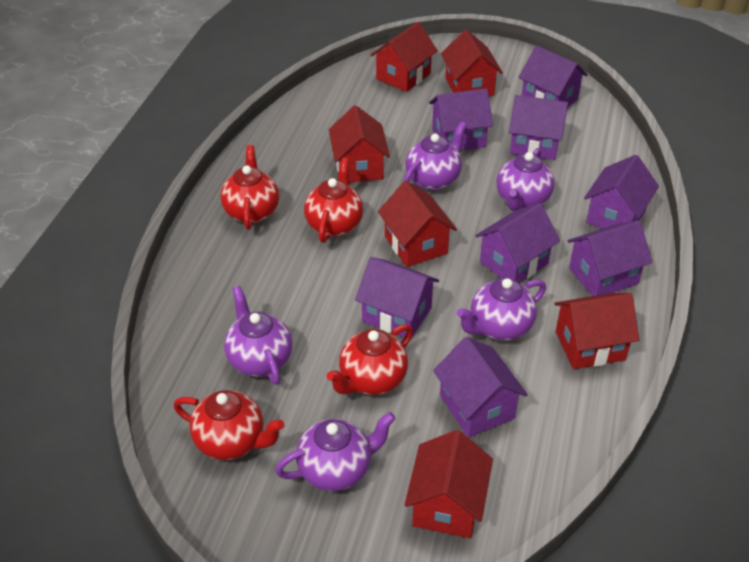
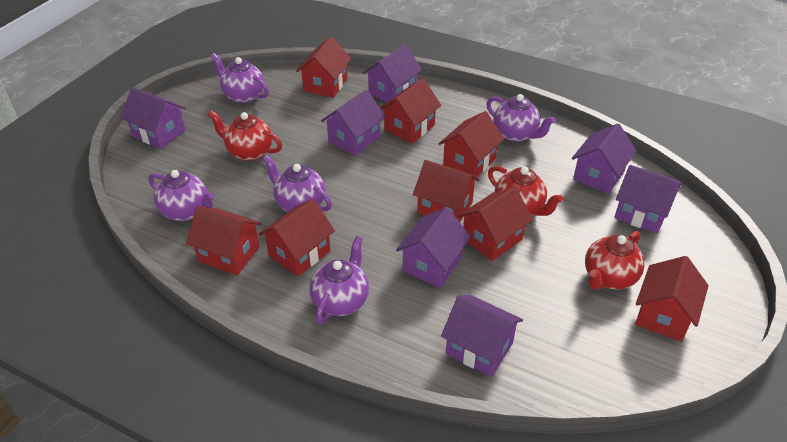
purple house: [355,257,439,340] [429,88,493,150] [433,337,528,438] [475,203,560,283] [509,95,568,160] [519,46,588,107] [567,220,652,296] [584,155,659,229] = 8 -> [120,87,186,149] [321,90,385,156] [363,45,422,102] [396,207,470,288] [441,295,523,377] [572,123,637,194] [614,165,681,234] = 7
red house: [329,106,390,182] [371,22,438,92] [378,181,457,267] [405,430,493,538] [441,30,503,96] [554,293,639,369] = 6 -> [186,206,262,275] [259,199,335,276] [296,37,352,98] [380,79,441,143] [413,160,480,222] [439,111,504,177] [458,186,533,261] [635,256,709,342] = 8
red teapot: [174,390,284,460] [221,145,279,230] [304,158,363,243] [326,324,413,395] = 4 -> [208,111,282,161] [488,166,563,216] [585,231,645,290] = 3

